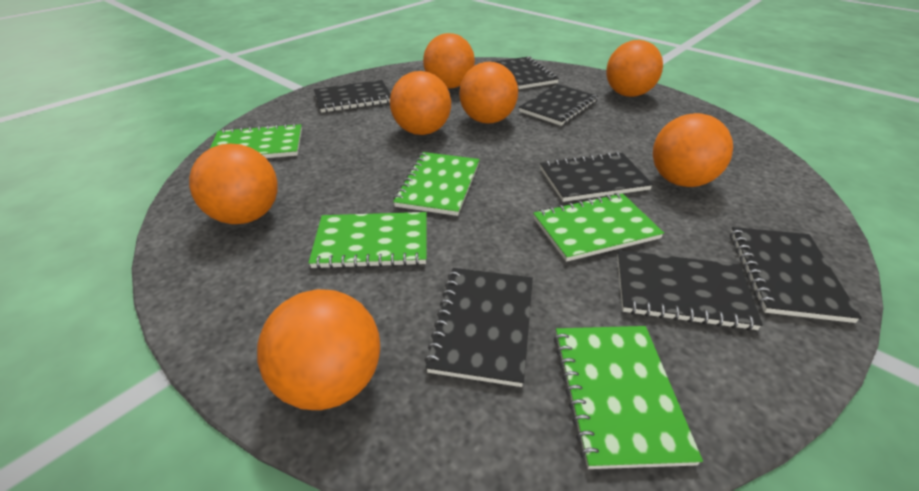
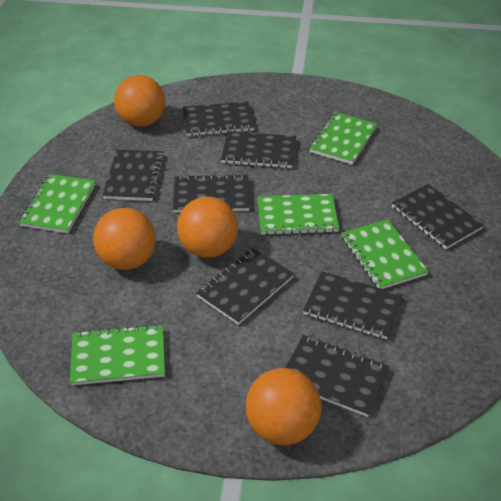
black notebook: [314,80,391,113] [424,268,533,387] [493,57,559,89] [519,84,599,126] [540,152,653,202] [617,250,763,331] [730,227,862,323] = 7 -> [102,149,164,201] [173,174,250,213] [183,101,254,136] [196,248,294,325] [221,131,296,168] [285,335,389,417] [303,271,403,340] [392,184,484,249] = 8
orange ball: [189,143,278,224] [257,289,380,410] [390,71,451,135] [423,33,475,89] [459,62,518,124] [606,40,663,97] [653,113,733,187] = 7 -> [93,208,156,270] [114,75,165,127] [177,196,238,258] [246,368,321,445] = 4

